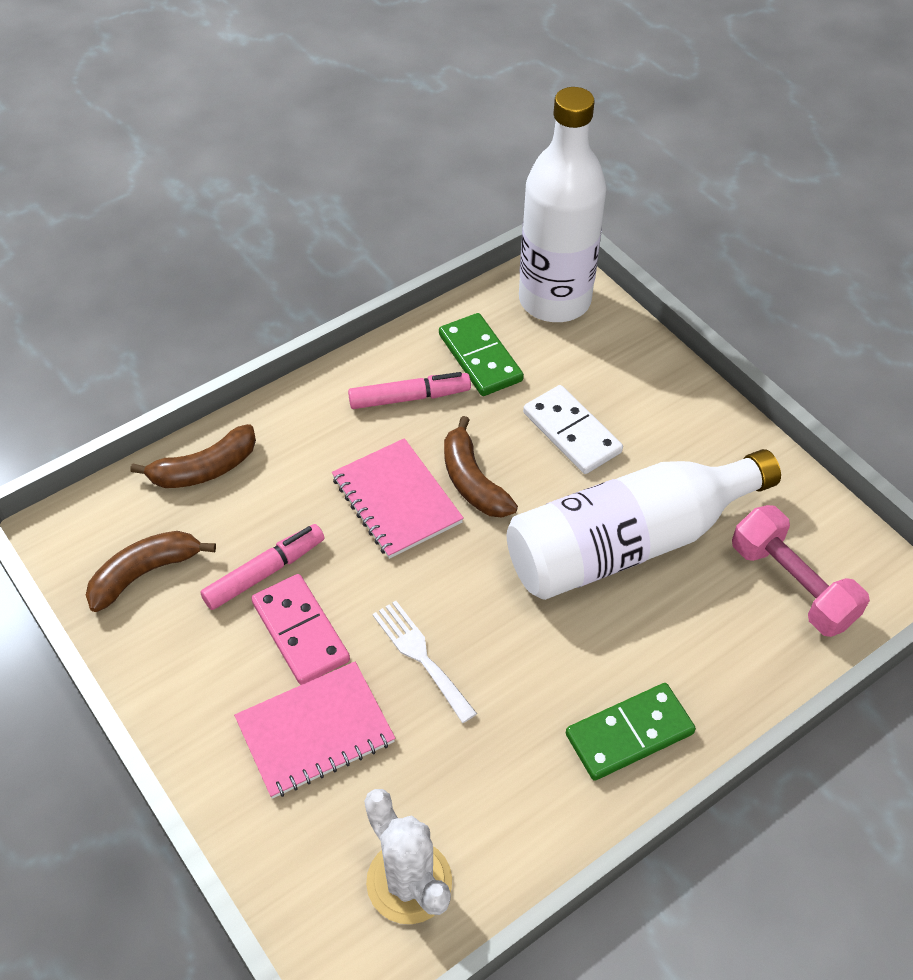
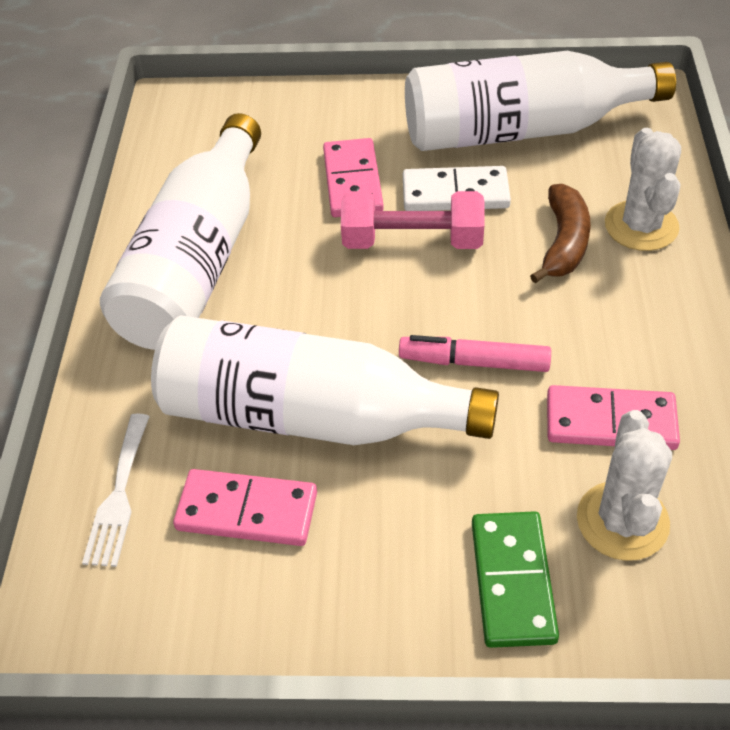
brown banana: [86,531,216,612] [130,424,256,488] [444,416,518,518] = 3 -> [530,184,591,283] = 1
green domino: [439,313,524,396] [566,683,696,781] = 2 -> [472,511,559,648] = 1
pink domino: [251,574,350,685] = 1 -> [173,469,317,546] [323,138,384,217] [547,385,680,450] = 3
pink marker: [200,524,324,610] [348,372,471,409] = 2 -> [399,335,551,372] = 1
pink notebook: [234,661,395,799] [332,438,464,559] = 2 -> none = 0
white bottle: [507,449,781,600] [519,87,606,322] = 2 -> [100,113,261,350] [151,315,499,445] [405,51,676,151] = 3
white cactus: [364,789,452,924] = 1 -> [577,410,672,561] [605,128,681,251] = 2

